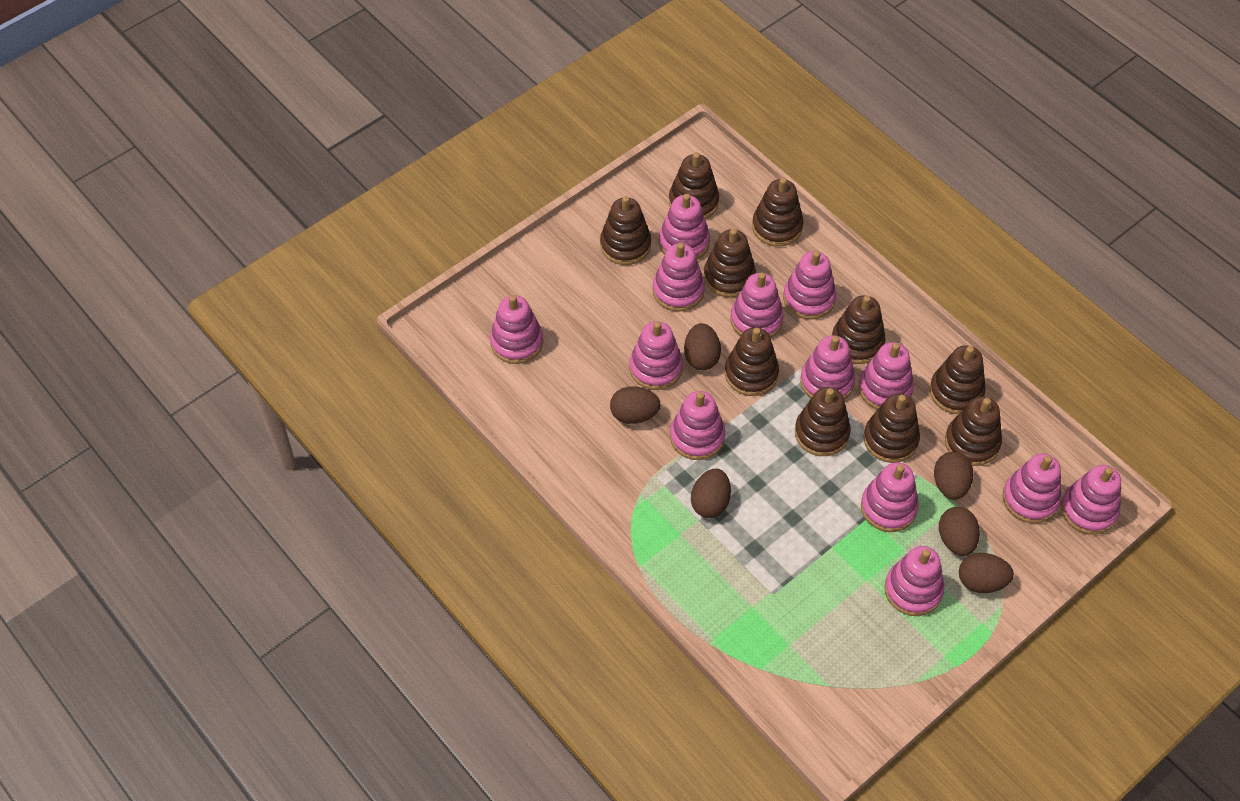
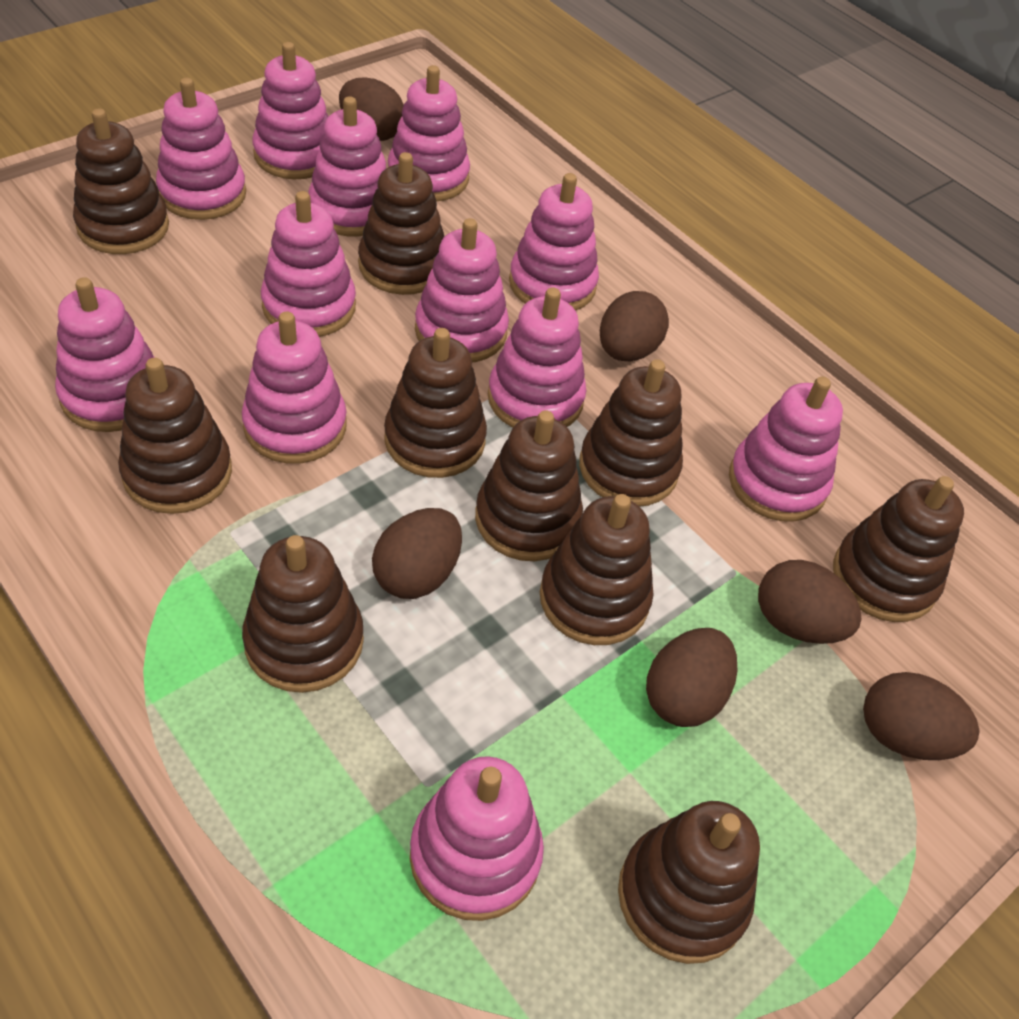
pink stacking toy: [490,295,543,364] [629,321,683,390] [653,243,705,312] [659,194,710,260] [670,391,725,460] [730,273,784,338] [783,251,836,320] [800,335,855,400] [858,342,914,410] [861,462,919,532] [884,546,944,616] [1003,454,1061,523] [1061,465,1121,535] = 13 -> [55,277,155,432] [156,78,246,220] [242,312,347,464] [252,42,329,179] [261,191,356,337] [308,96,386,236] [388,65,470,201] [410,756,544,921] [415,218,509,362] [488,287,586,428] [509,173,599,311] [729,376,843,522] = 12

